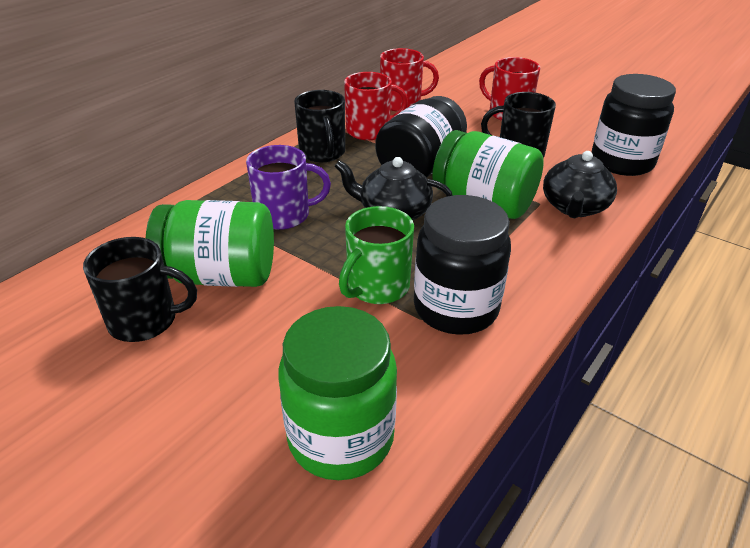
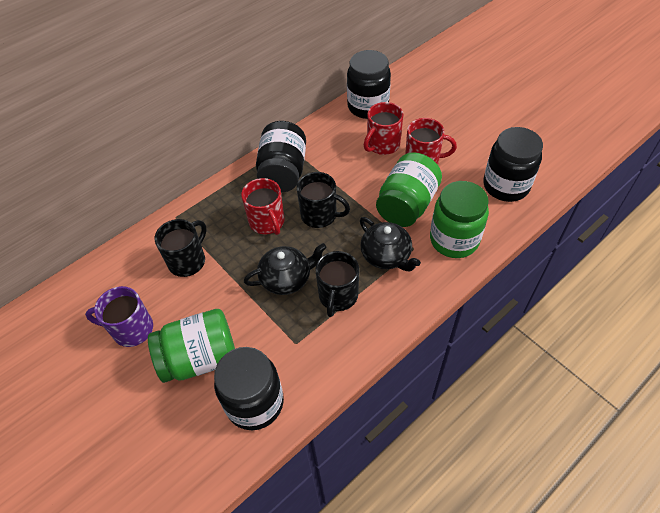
black jar: [375,96,467,178] [414,195,511,335] [592,74,676,176] = 3 -> [214,347,284,430] [256,121,306,192] [347,50,391,119] [483,127,543,202] = 4
green mug: [339,206,414,304] = 1 -> none = 0

